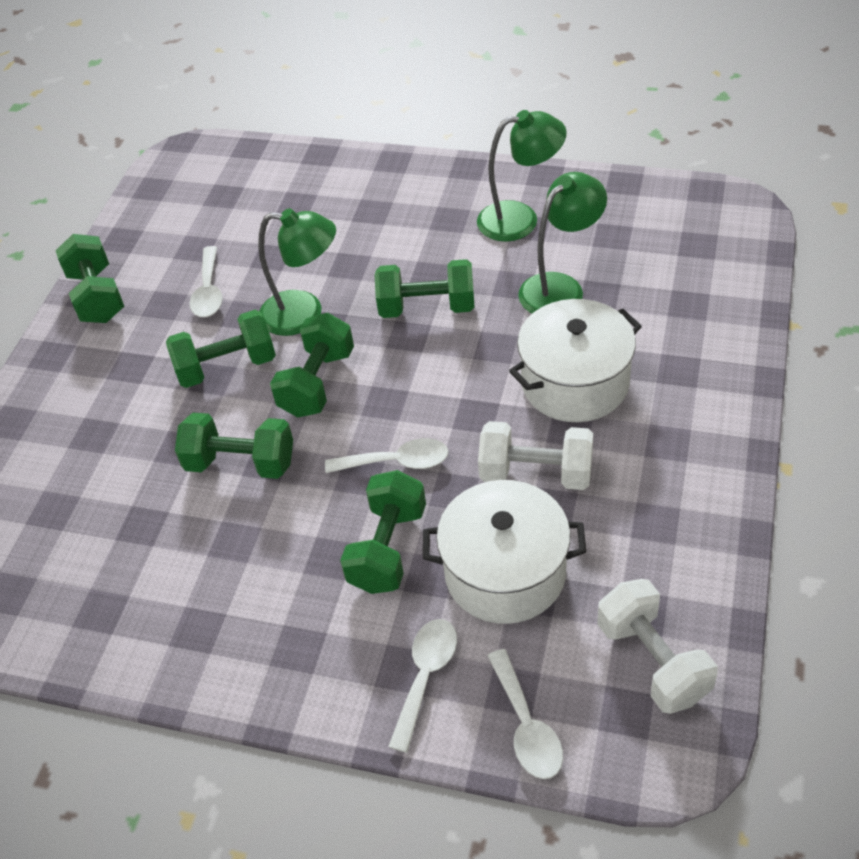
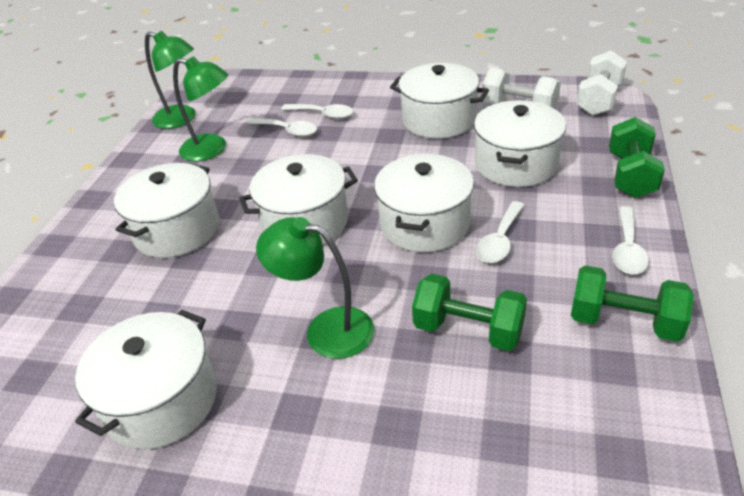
green dumbbell: [56,234,124,323] [166,310,276,388] [175,413,293,479] [270,313,354,417] [340,470,426,594] [375,259,474,318] = 6 -> [412,274,527,351] [571,265,694,342] [609,117,665,198] = 3
white pot: [423,480,586,624] [509,299,642,422] = 2 -> [75,310,217,449] [114,163,219,258] [239,154,358,245] [374,154,474,252] [390,63,489,139] [474,100,566,187] = 6

